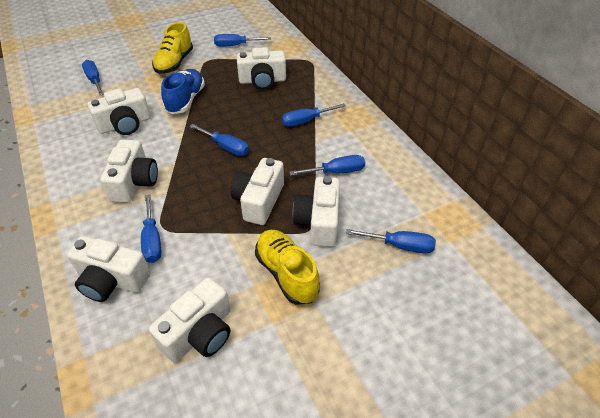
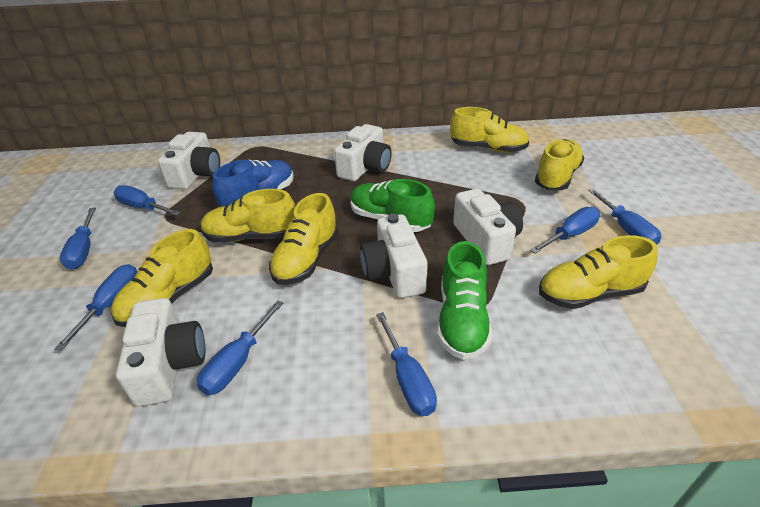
green shoe: none = 0 -> [351,179,435,232] [437,241,492,360] = 2
white camera: [67,236,150,302] [88,88,150,135] [100,140,158,203] [149,277,231,362] [231,158,284,225] [237,47,286,90] [293,176,340,247] = 7 -> [116,298,205,407] [158,132,220,189] [334,124,392,181] [360,214,428,298] [453,189,523,265] = 5
yellow shoe: [152,22,193,74] [255,230,320,305] = 2 -> [111,229,213,327] [201,189,296,243] [269,193,338,285] [450,107,529,153] [535,139,585,190] [539,235,658,309] = 6

